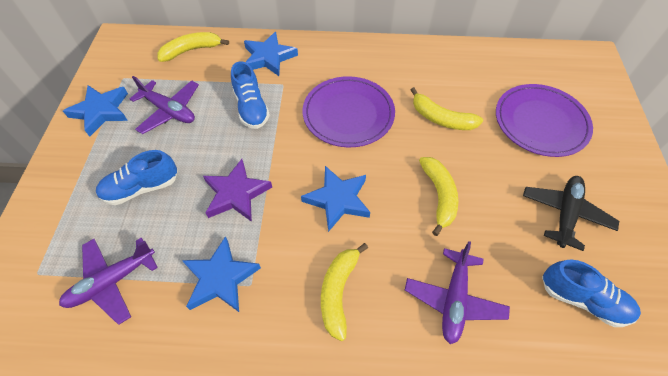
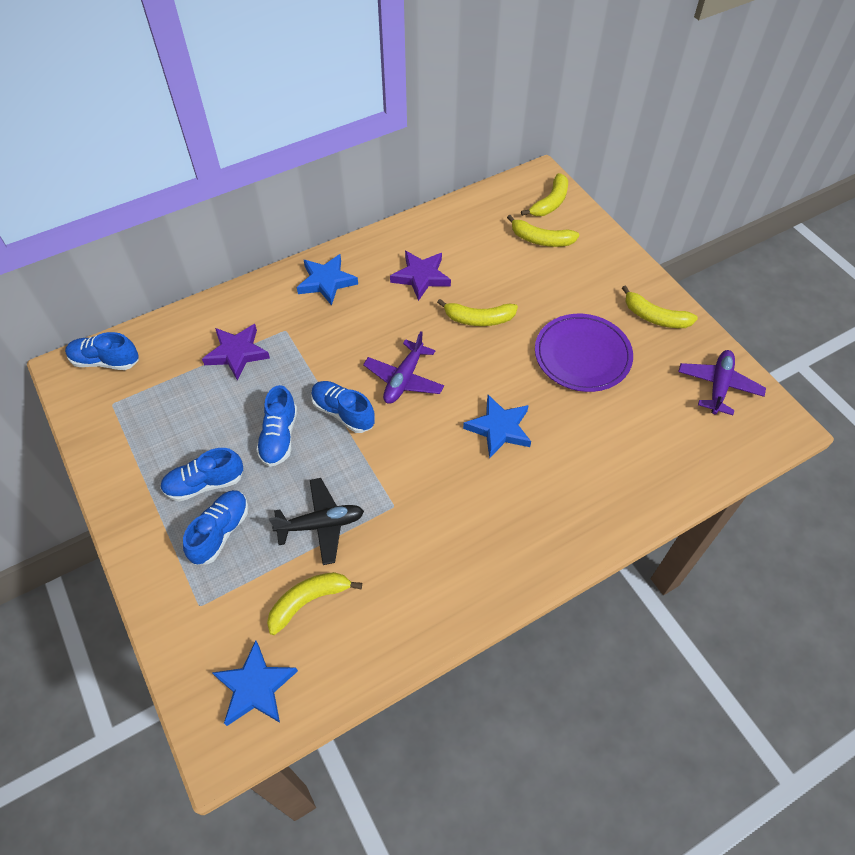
blue shoe: [96,150,177,205] [231,61,270,129] [542,260,641,327] = 3 -> [65,332,139,370] [160,448,243,502] [183,490,248,565] [256,385,297,467] [311,381,375,433] = 5
blue star: [63,85,128,137] [182,236,261,312] [244,32,298,76] [301,166,370,232] = 4 -> [212,640,298,726] [297,254,358,306] [463,395,531,459] = 3
purple plane: [59,238,158,325] [130,76,199,134] [405,241,510,344] = 3 -> [363,331,444,404] [678,350,766,415] = 2
purple plate: [303,76,395,147] [496,84,593,157] = 2 -> [535,314,633,392] = 1
purple star: [203,159,272,222] = 1 -> [202,324,270,381] [390,251,451,301] = 2
yellow banana: [157,32,229,62] [321,243,368,341] [410,87,483,130] [419,157,458,236] = 4 -> [267,572,362,635] [437,299,518,326] [507,215,579,247] [521,173,568,216] [622,285,698,328] = 5

